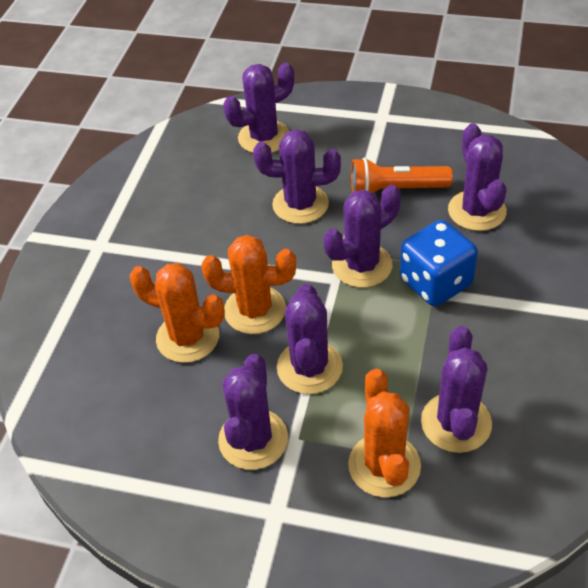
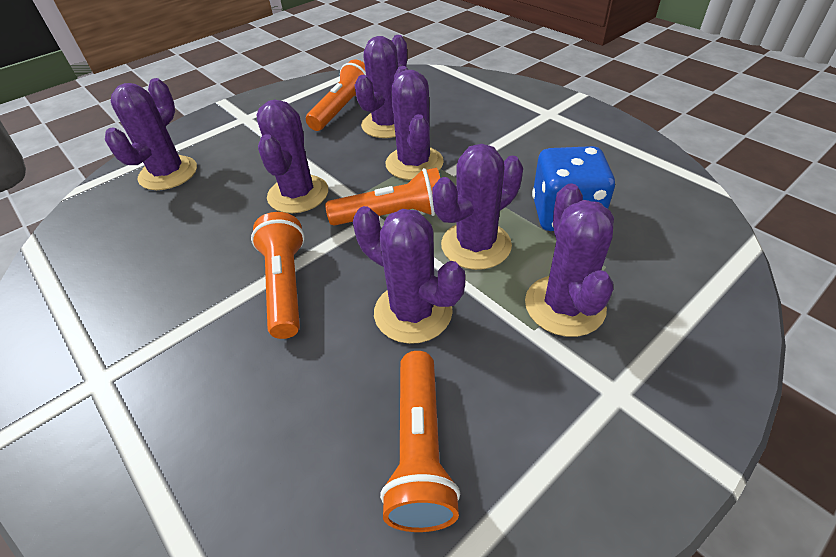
orange cactus: [130,263,225,363] [201,235,296,334] [348,369,421,498] = 3 -> none = 0
orange flashlight: [351,157,453,193] = 1 -> [251,212,305,339] [306,59,366,131] [325,168,440,226] [380,351,460,532] = 4

